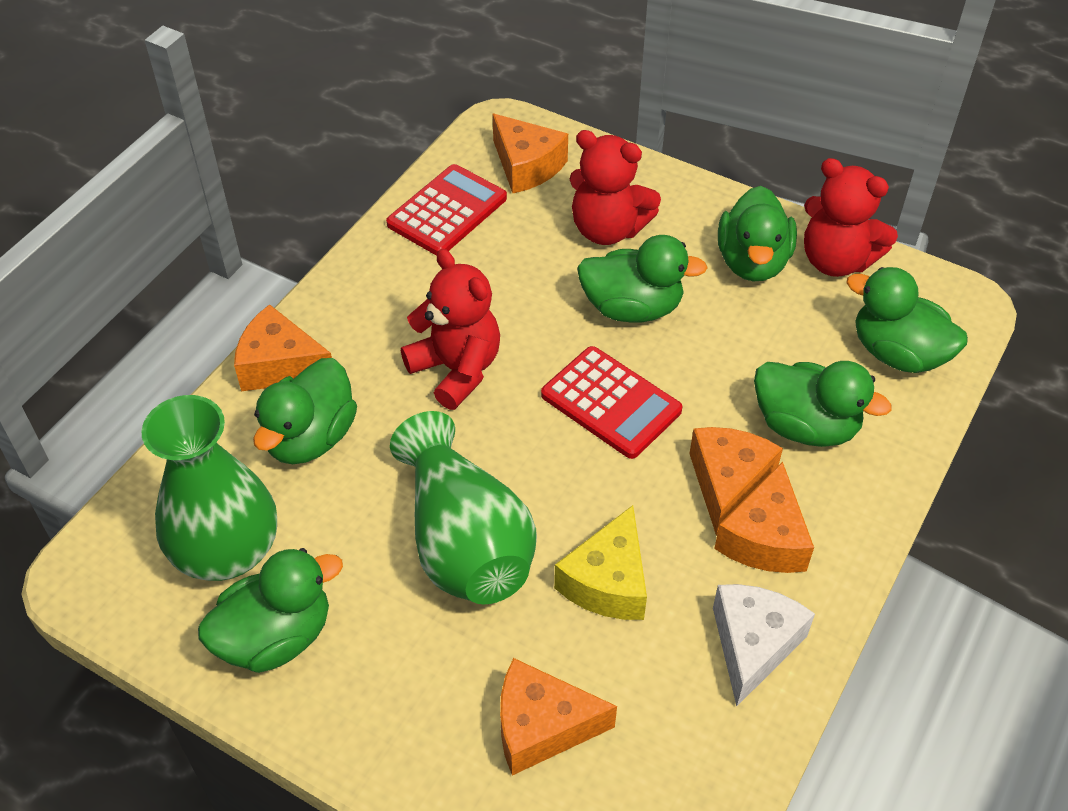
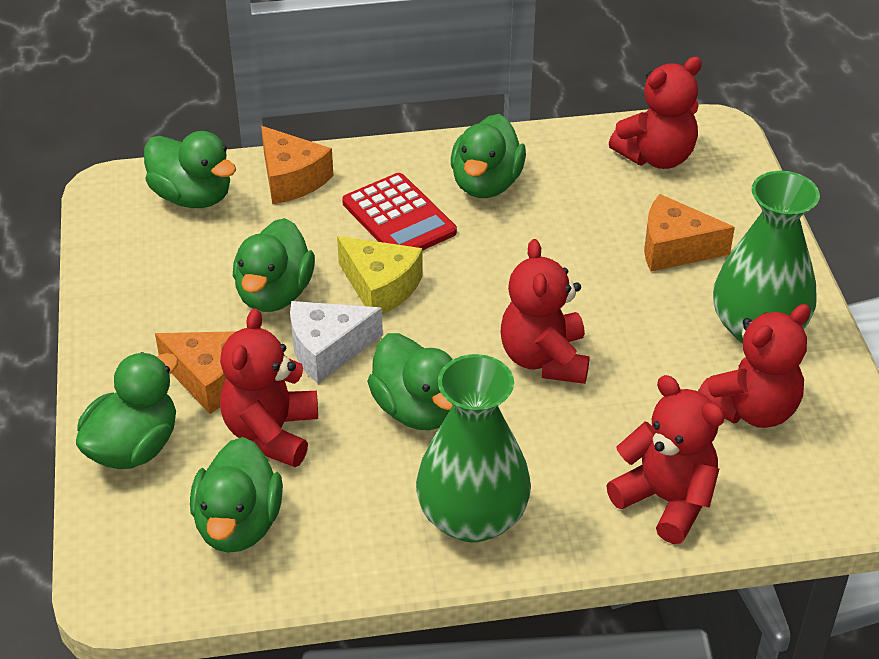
orange cheese: [234,304,332,391] [492,113,568,193] [500,658,617,776] [689,427,783,535] [714,462,814,573] = 5 -> [155,331,236,414] [261,126,334,204] [644,194,735,271] = 3
red calculator: [386,164,507,256] [541,346,682,459] = 2 -> [342,173,457,251] = 1
red teddy bear: [401,249,500,410] [570,130,661,245] [804,158,898,277] = 3 -> [220,308,318,467] [501,239,590,384] [606,375,724,544] [609,57,702,169] [698,304,811,428] = 5

